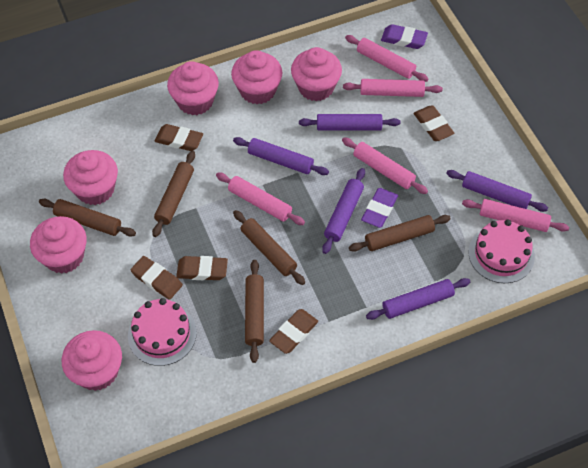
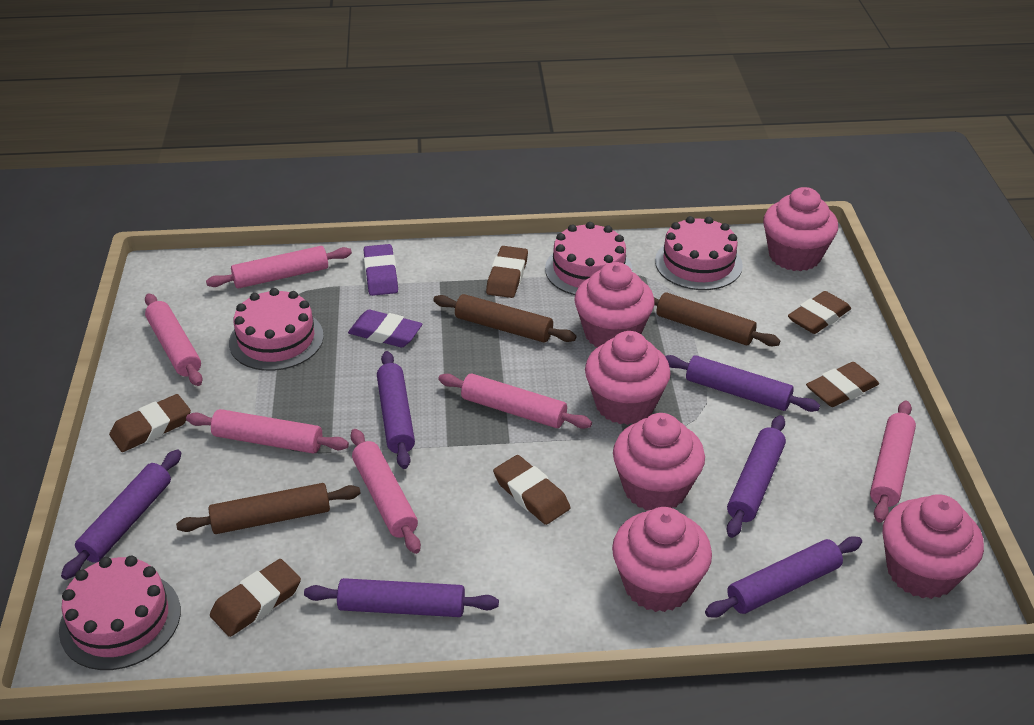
brown eraser: [131,256,183,300] [155,124,203,151] [176,256,228,280] [269,309,318,354] [413,105,454,141] = 5 -> [109,394,191,452] [210,559,301,637] [486,246,528,298] [493,455,570,525] [788,291,851,334] [806,362,879,407] = 6
brown rolling pin: [39,199,136,237] [152,151,195,237] [233,210,305,285] [245,260,264,363] [349,215,451,252] = 5 -> [176,483,361,534] [433,294,576,342] [654,292,780,346] = 3
pink cake: [128,298,197,366] [469,219,535,283] = 2 -> [59,556,181,670] [229,288,324,371] [545,222,633,295] [655,216,743,290] = 4
pink rolling pin: [216,173,305,225] [342,137,428,194] [343,79,443,97] [345,35,428,82] [462,199,569,232] = 5 -> [145,293,203,386] [186,409,349,454] [206,246,352,289] [351,429,421,554] [438,374,592,429] [870,400,916,523] = 6
purple rolling pin: [233,137,329,175] [299,114,400,131] [322,168,365,254] [366,278,470,320] [446,170,548,212] = 5 -> [61,449,181,580] [304,578,499,617] [377,351,415,469] [665,355,820,412] [705,536,862,618] [727,415,786,538] = 6

